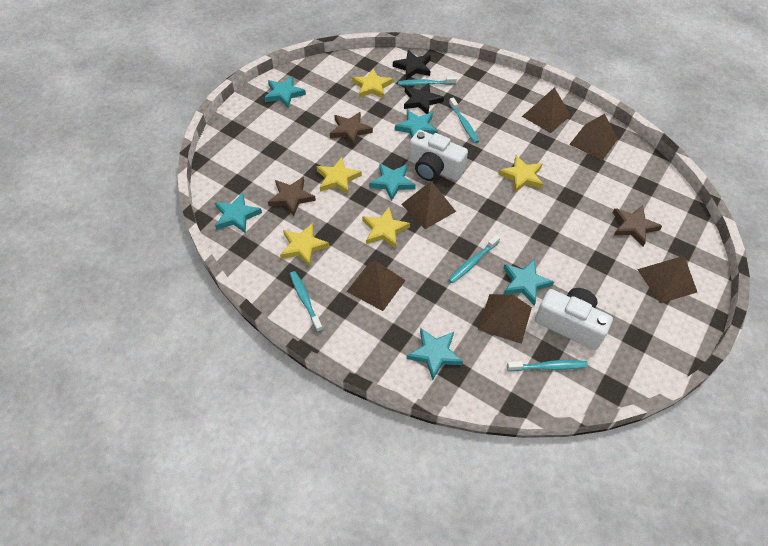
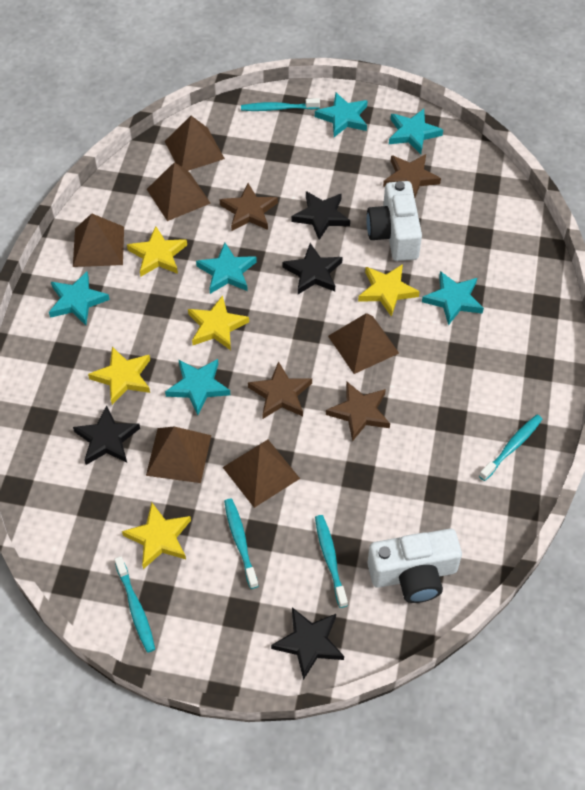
black star: [393,50,431,80] [404,83,444,114] = 2 -> [73,405,140,465] [271,607,344,680] [282,243,343,294] [292,191,350,240] = 4
brown star: [268,177,316,216] [330,112,373,146] [613,205,662,246] = 3 -> [219,183,278,231] [248,361,312,419] [326,382,390,442] [383,154,441,198] = 4

